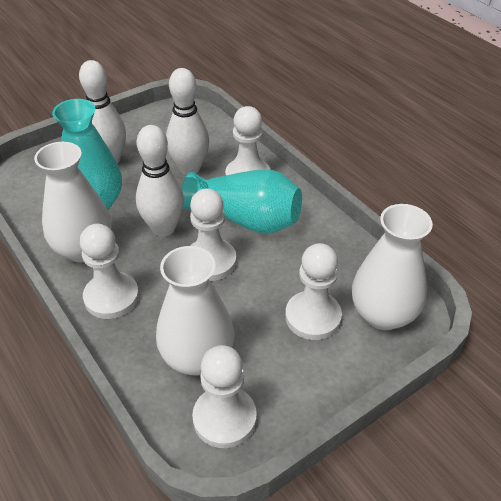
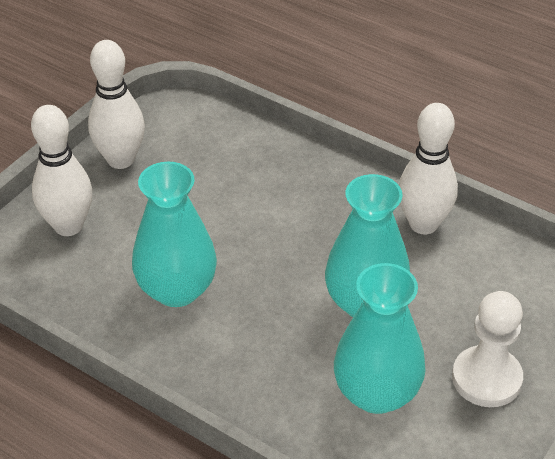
turquoise vase: [52,99,122,210] [182,170,302,234] = 2 -> [132,162,217,307] [325,174,410,317] [334,263,426,414] = 3
white pawn: [80,224,139,319] [190,188,236,281] [192,345,257,448] [225,106,270,176] [285,243,342,340] = 5 -> [452,291,523,407] = 1
white vase: [34,142,111,262] [156,246,235,375] [352,204,433,330] = 3 -> none = 0

